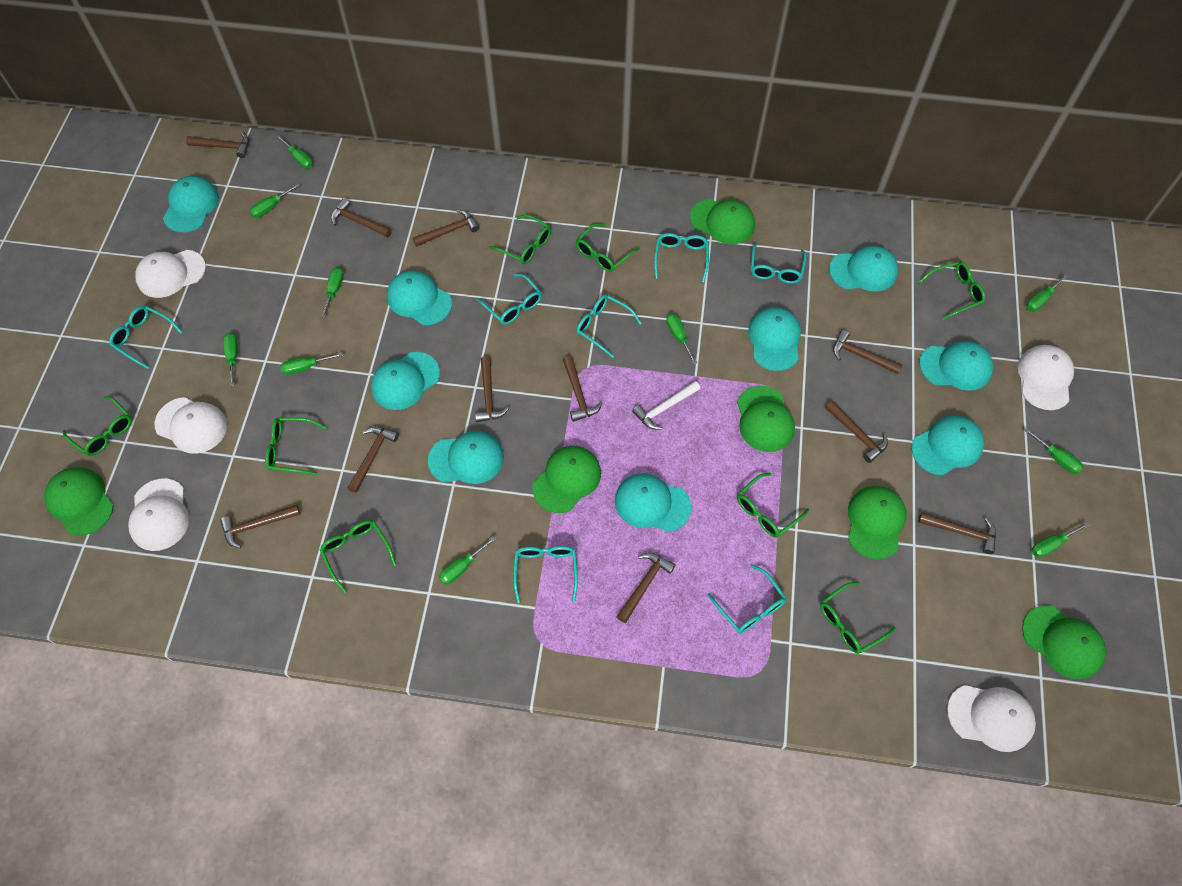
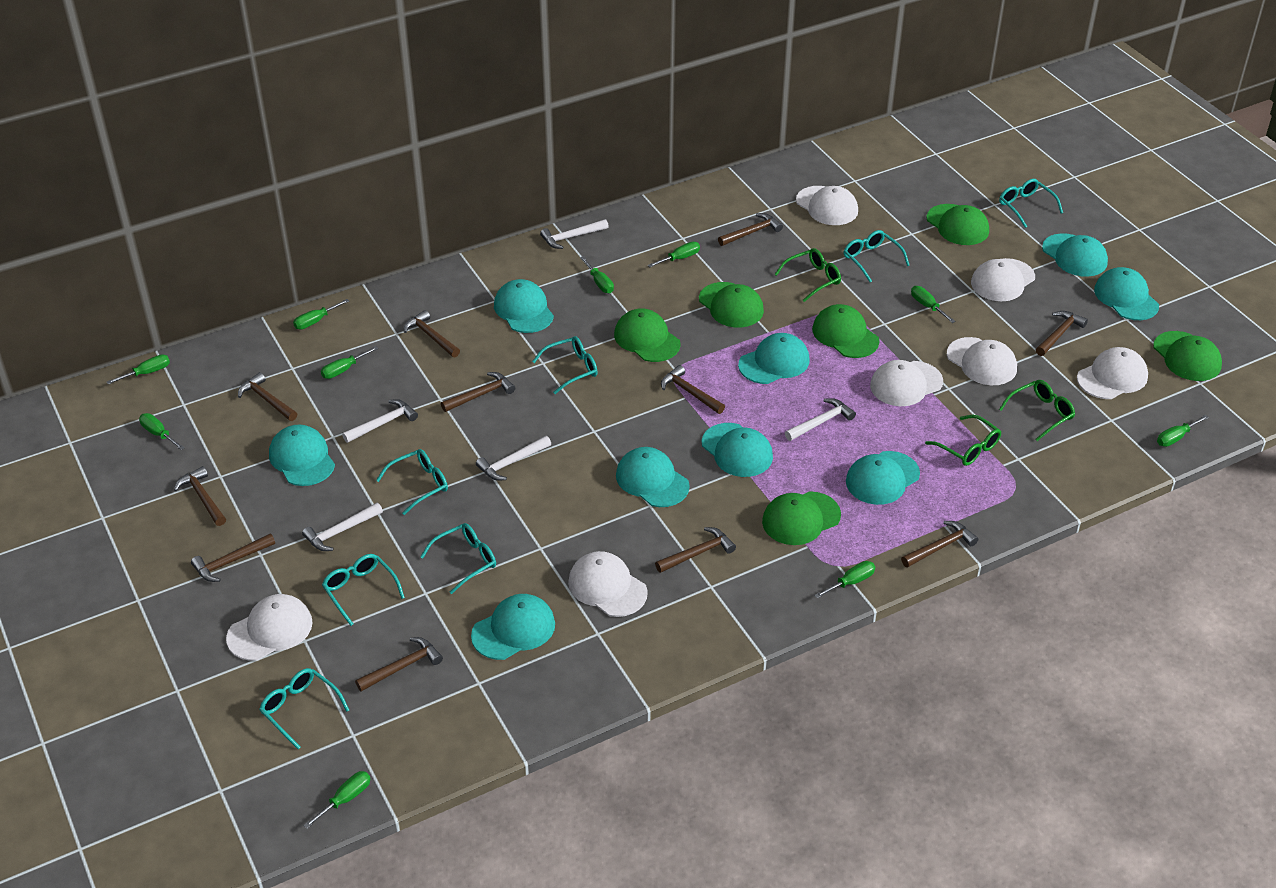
green glasses: [63,396,132,456] [265,417,327,475] [320,520,396,593] [489,214,551,264] [576,223,640,272] [737,473,809,538] [820,582,896,654] [918,261,986,320] = 8 -> [775,248,841,302] [925,415,1001,466] [999,380,1075,441] = 3
white cap: [128,478,189,551] [135,250,206,298] [154,397,227,454] [947,685,1036,752] [1018,345,1074,410] = 5 -> [226,594,313,661] [568,551,648,617] [796,186,858,225] [870,360,943,406] [947,337,1017,385] [971,258,1035,301] [1077,347,1148,399] = 7
white hammer: [632,381,701,430] = 1 -> [302,503,383,551] [342,399,418,443] [476,436,551,481] [540,219,609,249] [785,398,856,441] = 5

